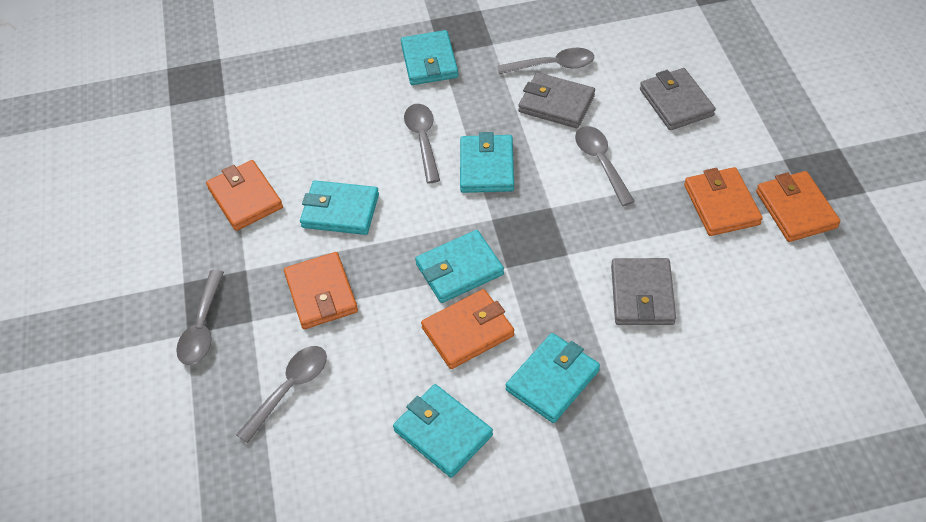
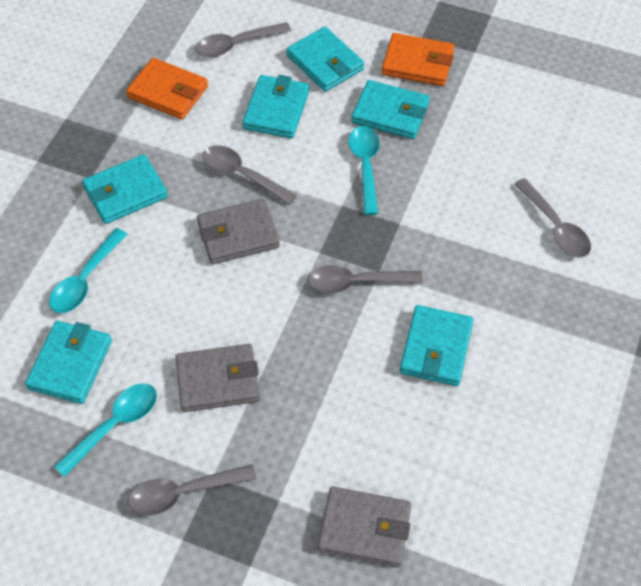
orange wallet: [206,160,283,231] [284,252,358,329] [421,289,514,369] [684,167,763,236] [756,171,840,242] = 5 -> [126,58,208,119] [382,33,455,86] = 2
turquoise spoon: none = 0 -> [49,228,127,313] [54,383,157,477] [349,126,380,215] = 3

